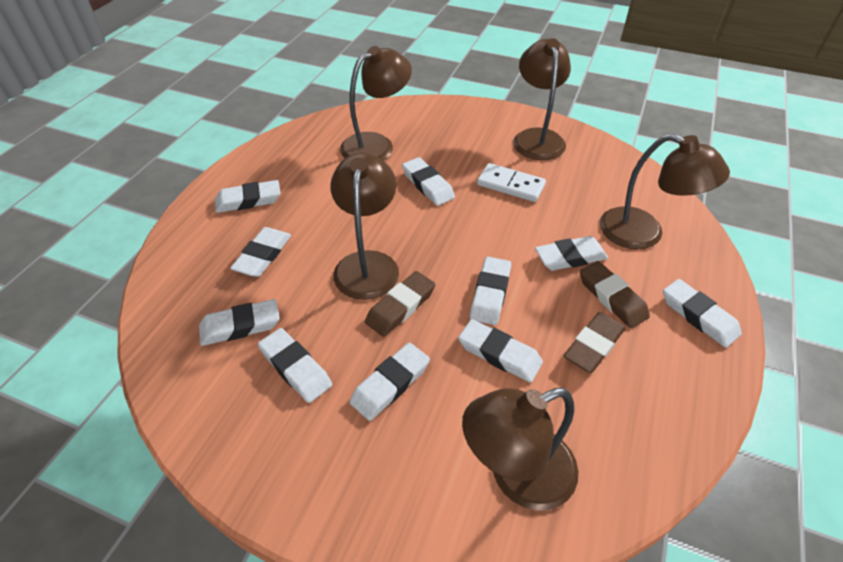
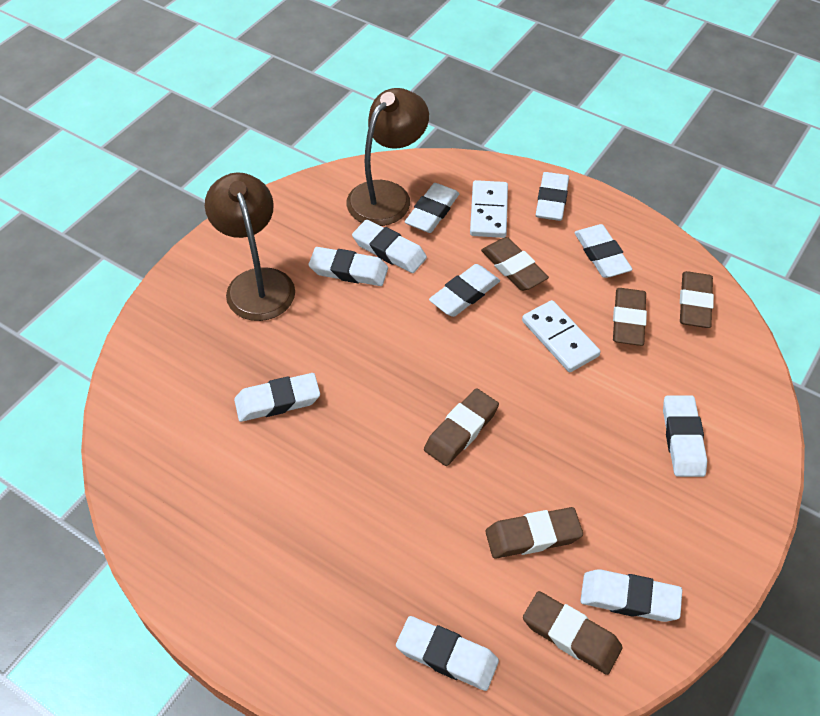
brown eraser: [365,271,435,337] [564,312,626,373] [580,261,650,328] = 3 -> [424,388,499,466] [481,237,549,291] [486,507,583,559] [523,591,622,675] [613,288,647,346] [680,271,714,328] = 6
brown lamp: [330,153,399,300] [340,46,412,161] [462,388,578,511] [513,38,571,160] [600,134,730,250] = 5 -> [205,172,295,321] [347,88,429,226] = 2
white domino: [477,163,546,202] = 1 -> [470,180,508,238] [522,300,600,372] = 2

